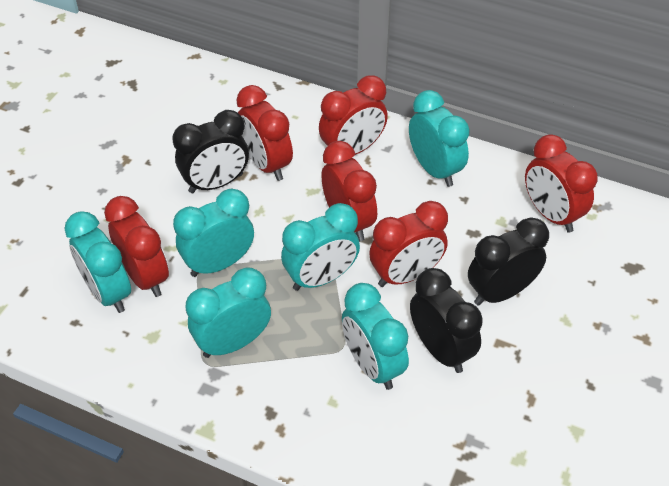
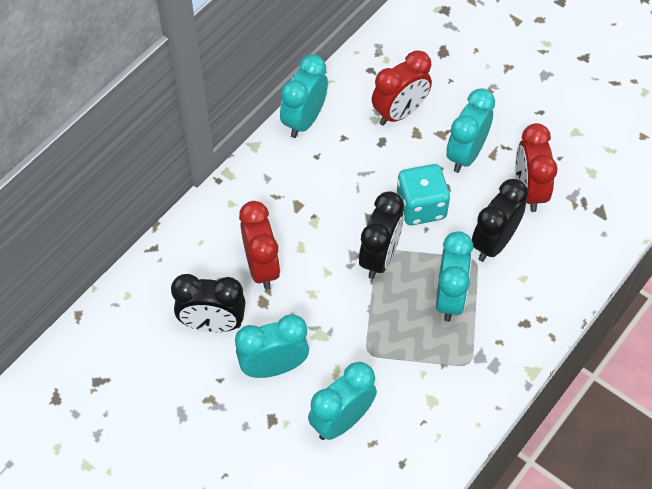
red clock: [104,196,169,297] [236,85,293,181] [319,75,388,155] [321,141,377,241] [369,201,448,287] [525,134,597,233] = 6 -> [239,201,281,290] [372,50,432,126] [516,123,558,212] = 3
turquoise clock: [64,211,131,313] [173,189,254,277] [186,267,271,358] [281,203,360,291] [342,283,409,390] [409,90,470,187] = 6 -> [235,314,309,378] [280,54,328,138] [308,362,377,440] [436,231,474,322] [446,88,495,173] = 5
turquoise dice: none = 0 -> [396,164,450,225] = 1

